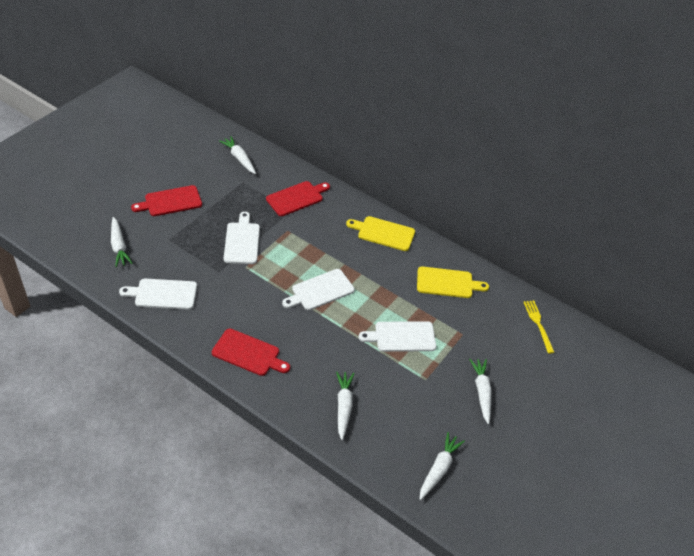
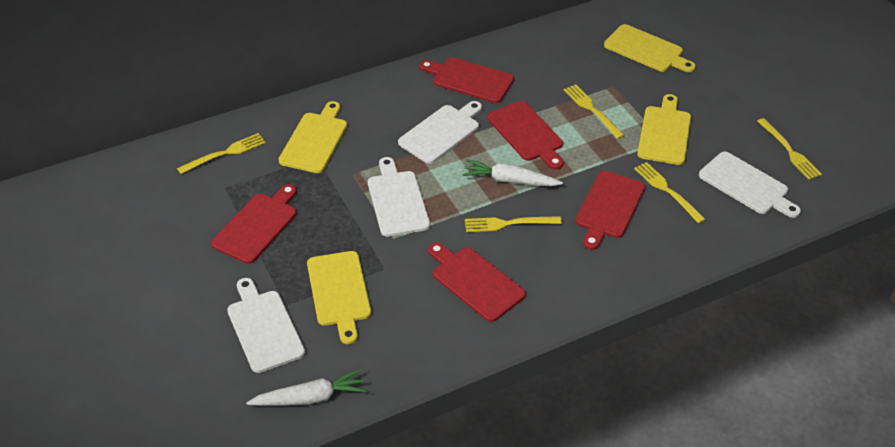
red cutting board: [131,185,202,216] [212,329,290,376] [266,181,330,216] = 3 -> [211,184,297,264] [419,57,514,103] [428,242,526,322] [487,101,563,170] [575,171,645,250] = 5
white carrot: [111,217,133,267] [219,136,256,174] [336,372,355,440] [419,432,465,500] [469,359,492,424] = 5 -> [246,369,367,406] [462,159,563,186] = 2
yellow cutting board: [346,216,415,251] [417,266,489,298] = 2 -> [278,101,347,173] [307,251,371,344] [604,24,696,72] [637,94,691,165] = 4
yellow fork: [523,300,555,354] = 1 -> [177,133,266,174] [465,216,562,232] [564,84,625,139] [634,162,706,224] [757,118,822,180] = 5

